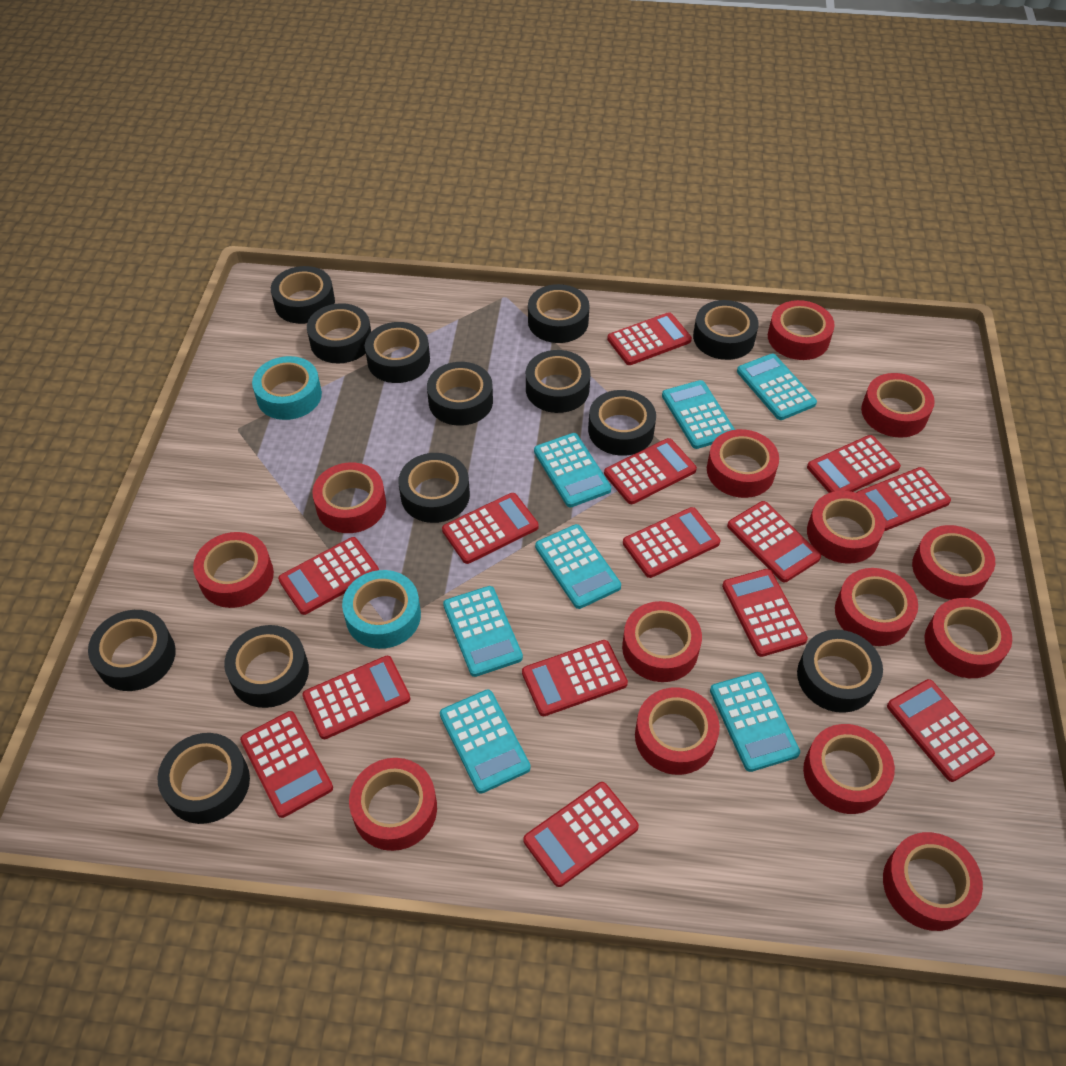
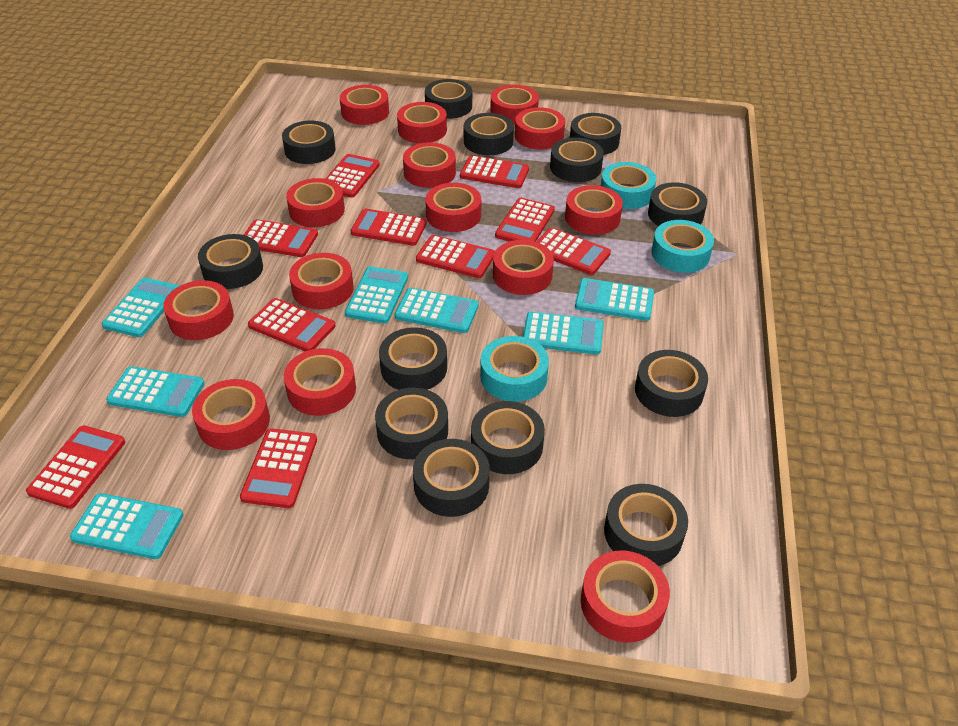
red calculator: [240,711,333,818] [278,537,379,615] [302,656,410,739] [442,493,539,564] [522,640,628,716] [523,782,639,887] [604,438,697,504] [607,312,692,365] [623,507,720,578] [722,569,808,657] [727,501,821,582] [807,435,901,493] [856,467,951,531] [887,679,995,782] = 14 -> [26,425,125,509] [240,428,317,508] [244,219,318,257] [248,298,336,351] [326,154,380,198] [351,209,427,246] [416,235,495,278] [460,155,529,188] [495,198,555,242] [536,227,611,275] = 10
turquoise tape: [252,356,322,420] [342,570,421,649] = 2 -> [480,336,549,402] [601,162,656,209] [651,220,714,273] = 3

